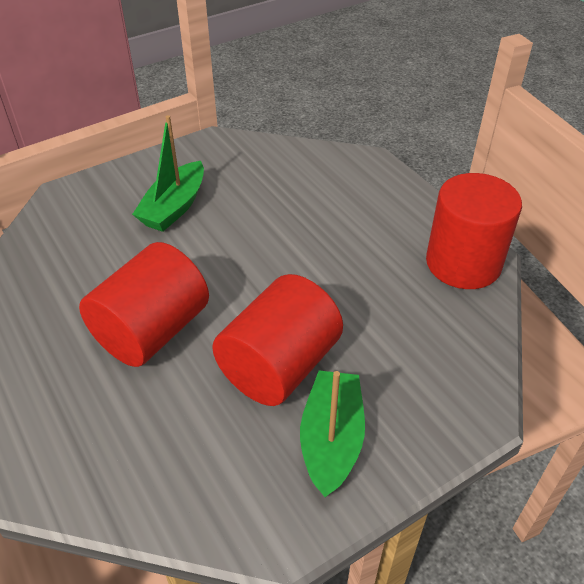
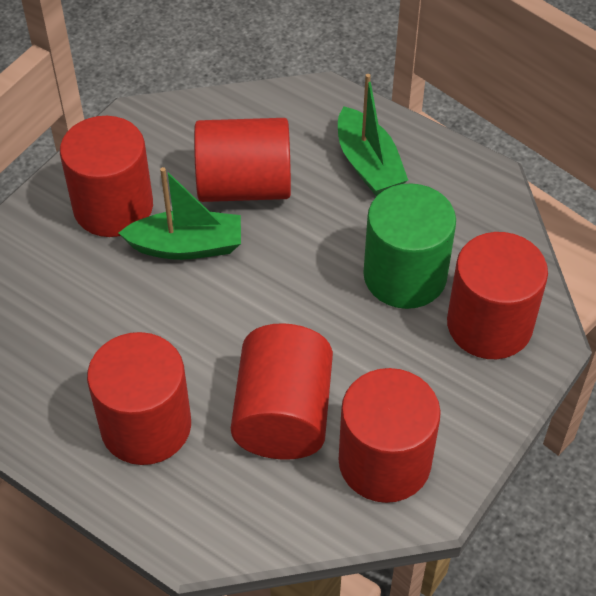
green cylinder: none = 0 -> [363,183,456,309] = 1
red cylinder: [79,242,209,367] [212,274,343,406] [426,173,522,289] = 3 -> [60,116,153,237] [87,332,191,465] [194,118,291,202] [231,323,333,460] [338,368,441,503] [447,232,548,359] = 6

